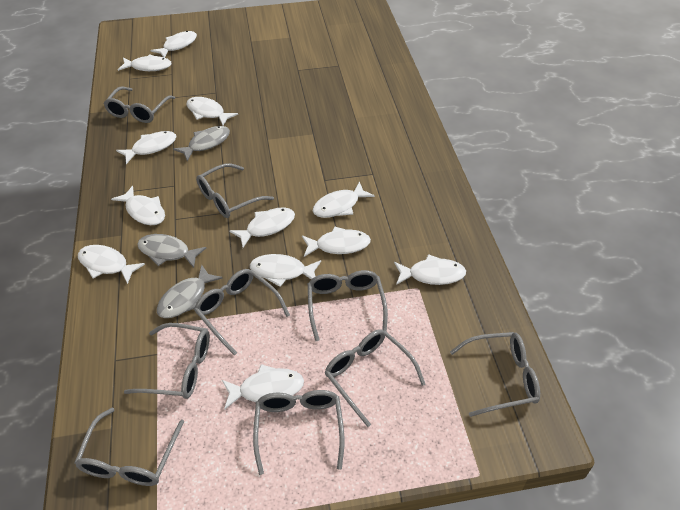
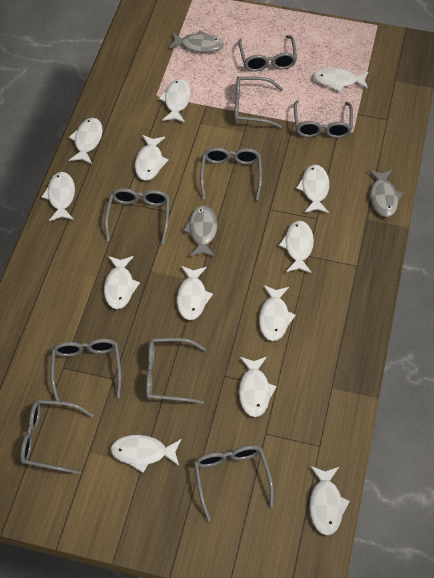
white fish: [78,245,145,284] [111,186,165,225] [116,131,177,164] [118,54,172,71] [151,31,197,58] [187,97,238,126] [222,364,304,410] [230,207,295,248] [250,254,321,287] [302,226,371,257] [313,181,375,218] [394,254,466,285] = 12 -> [41,172,75,221] [69,118,103,164] [104,256,140,309] [110,435,181,473] [135,135,169,181] [159,79,191,123] [177,266,213,320] [239,357,277,417] [259,285,296,341] [279,221,314,273] [296,165,329,213] [309,466,350,535] [313,68,368,92] = 13

